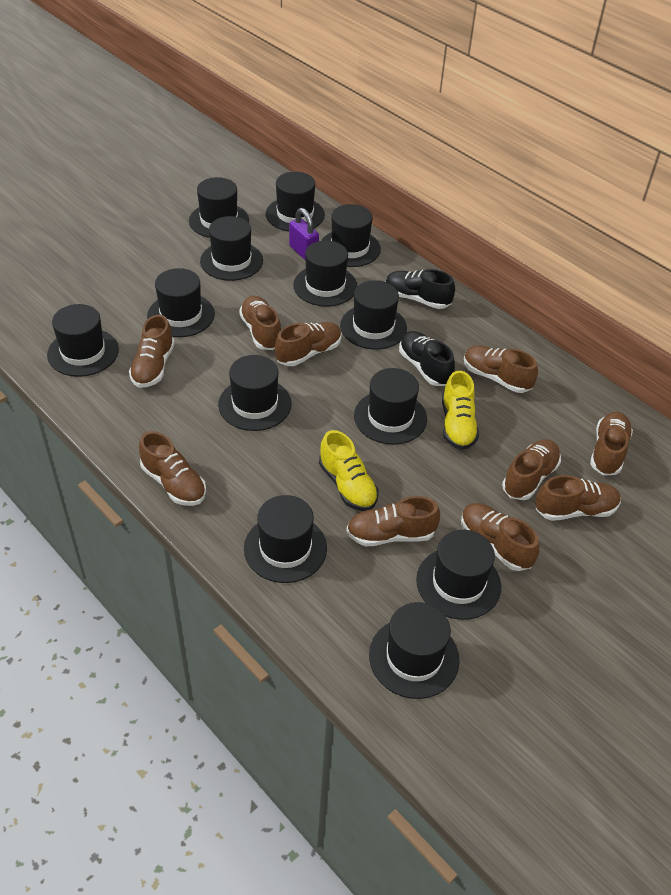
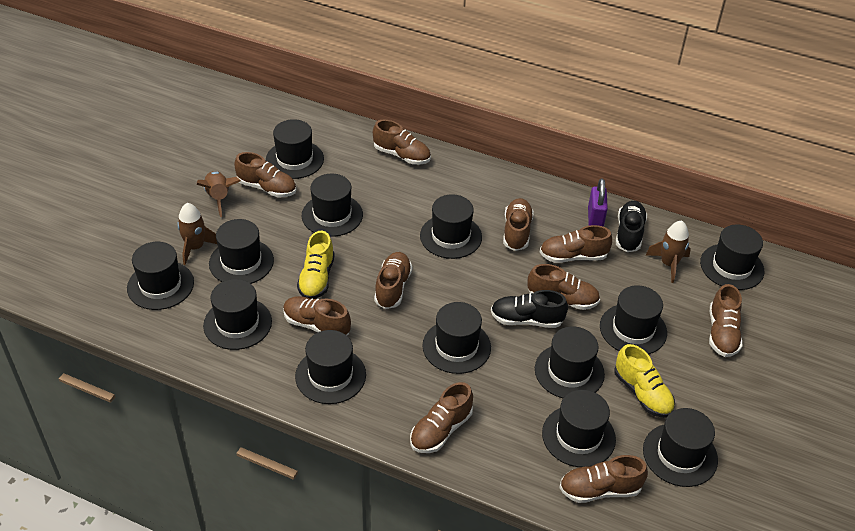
brown rocket: none = 0 -> [177,203,217,265] [197,171,241,217] [646,220,691,283] = 3

